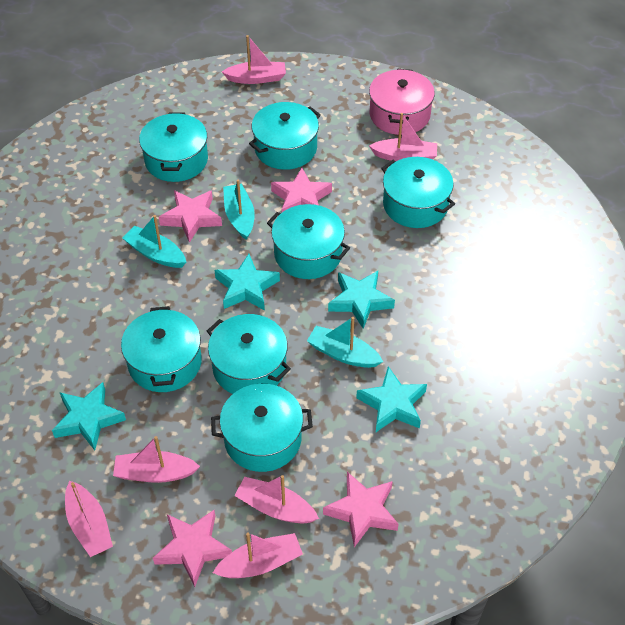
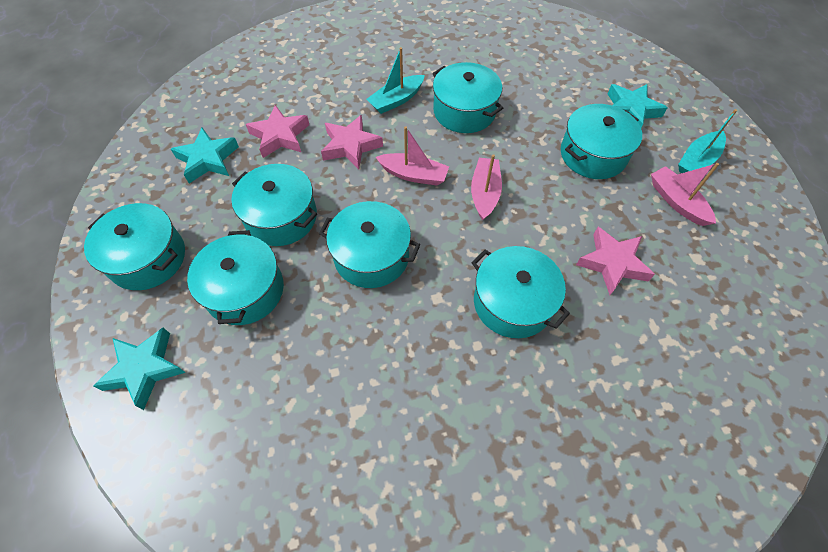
pink boat: [65,481,113,557] [113,436,200,483] [213,532,303,578] [222,35,286,84] [234,475,319,524] [369,113,437,161] = 6 -> [376,126,449,186] [471,154,502,221] [651,163,719,226] = 3
pink pot: [369,69,435,135] = 1 -> none = 0
pink star: [153,510,232,587] [159,190,222,243] [271,168,332,212] [323,472,398,547] = 4 -> [246,105,309,158] [321,115,383,169] [576,227,655,295] = 3
turquoise boat: [122,215,186,268] [223,179,255,240] [307,317,383,368] = 3 -> [366,47,425,114] [678,109,737,173] = 2
turquoise star: [52,382,126,450] [215,254,280,311] [328,271,395,329] [356,366,427,432] = 4 -> [93,328,186,410] [171,128,239,183] [608,84,667,127] = 3

